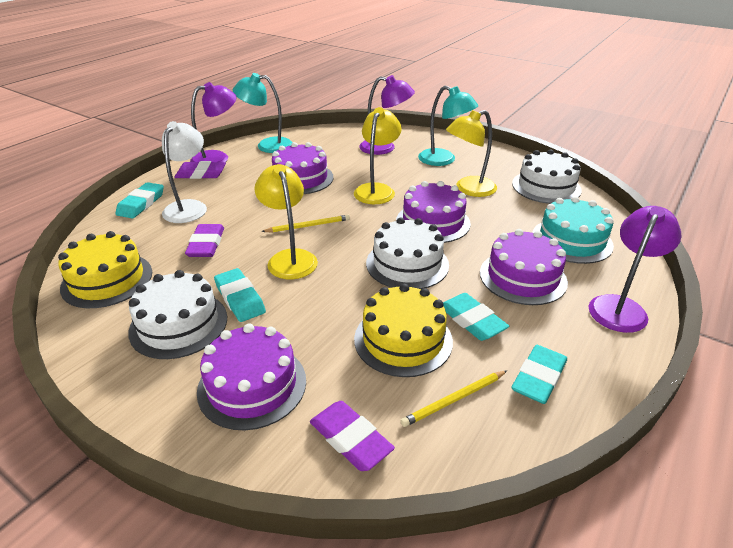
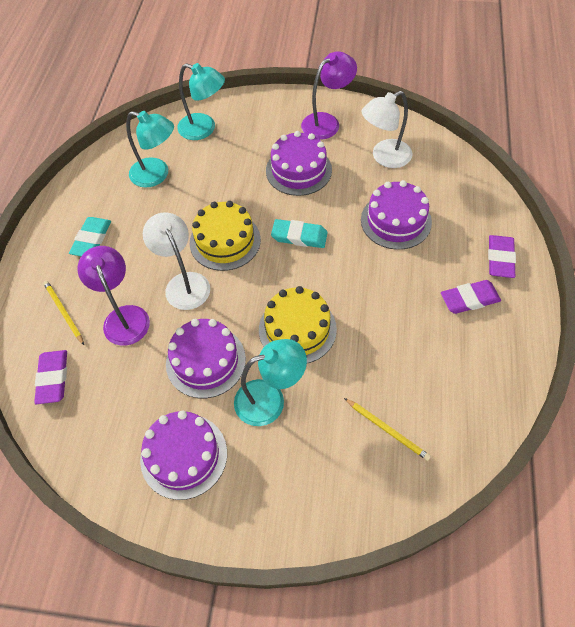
purple lamp: [190,82,237,162] [359,75,415,155] [589,206,682,333] = 3 -> [78,246,150,346] [301,51,357,140] = 2
turquoise cake: [532,197,614,264] = 1 -> none = 0
turquoise eraser: [115,182,164,219] [214,268,266,322] [443,293,509,341] [511,345,567,404] = 4 -> [69,217,111,256] [271,219,328,248] = 2
turquoise lamp: [233,73,293,153] [418,86,478,166] = 2 -> [126,111,174,188] [177,63,225,140] [234,339,307,426] = 3
white cake: [128,270,227,359] [366,217,449,289] [512,149,582,204] = 3 -> none = 0
white lamp: [162,121,207,223] = 1 -> [143,212,210,310] [361,91,412,168] = 2
yellow lamp: [255,164,318,279] [354,107,402,204] [446,110,497,197] = 3 -> none = 0

